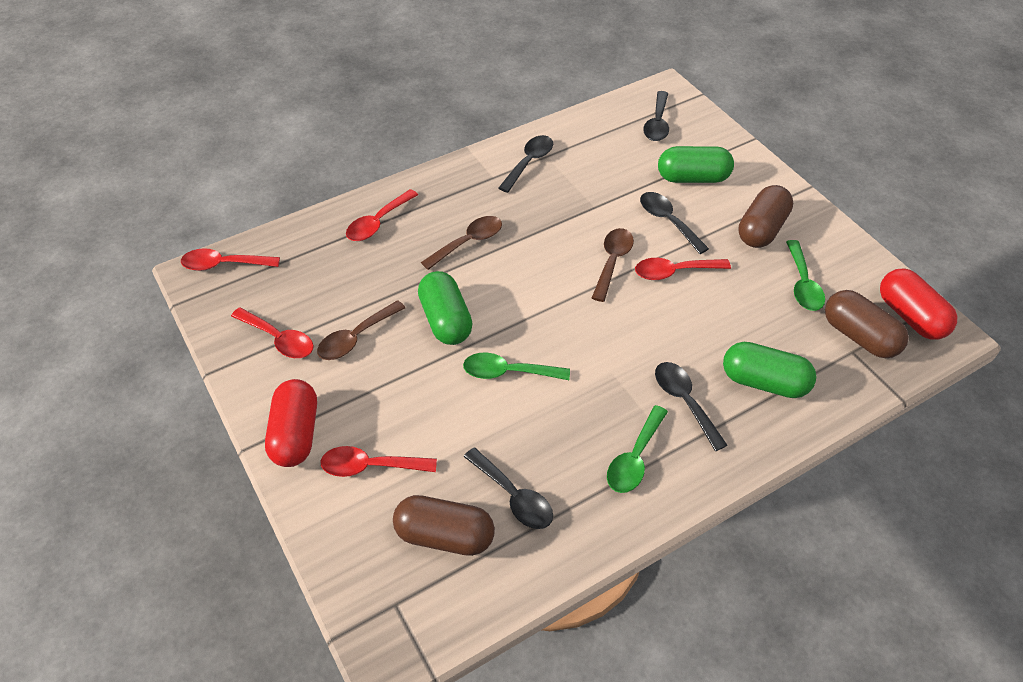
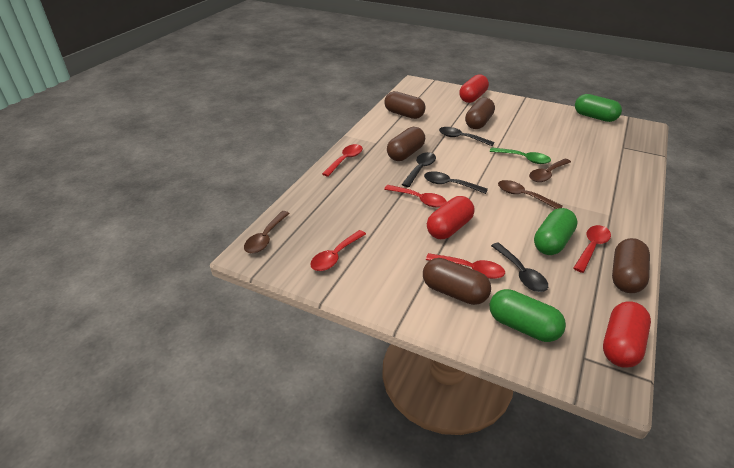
black spoon: [464,447,553,529] [499,135,553,193] [640,192,709,254] [643,91,669,141] [655,362,728,451] = 5 -> [402,152,436,187] [424,171,488,194] [439,127,494,146] [491,242,548,292] = 4
brown capsule: [393,495,495,556] [738,185,793,248] [825,290,909,358] = 3 -> [384,91,425,119] [387,127,425,161] [423,258,491,305] [465,97,495,129] [612,238,650,293] = 5
green spoon: [463,353,570,380] [607,405,668,493] [786,240,825,311] = 3 -> [490,147,551,164] = 1
red capsule: [265,379,317,467] [880,269,957,340] = 2 -> [427,196,475,239] [459,74,489,103] [603,301,651,368] = 3

